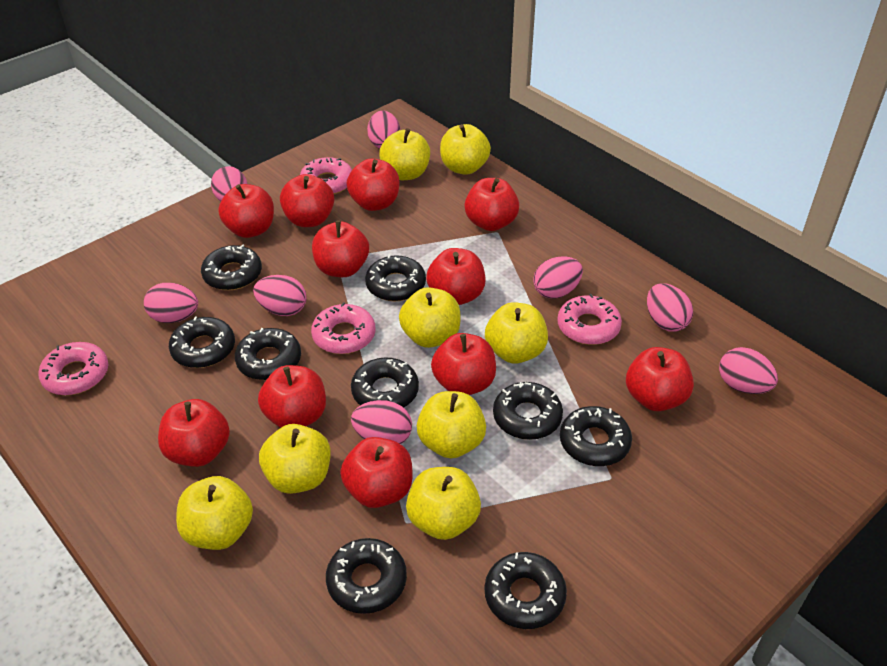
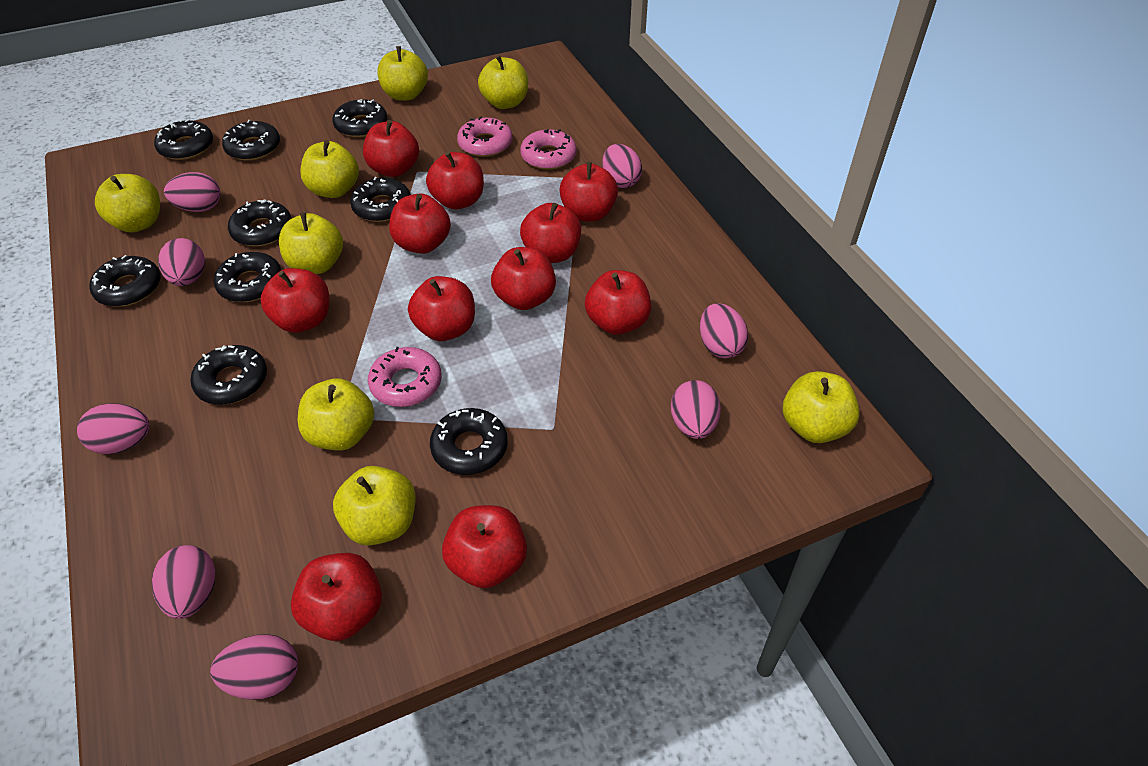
pink donut: [38,342,108,395] [300,157,352,194] [311,302,376,354] [557,294,622,345] = 4 -> [368,347,442,407] [457,117,513,157] [520,129,576,170] = 3

